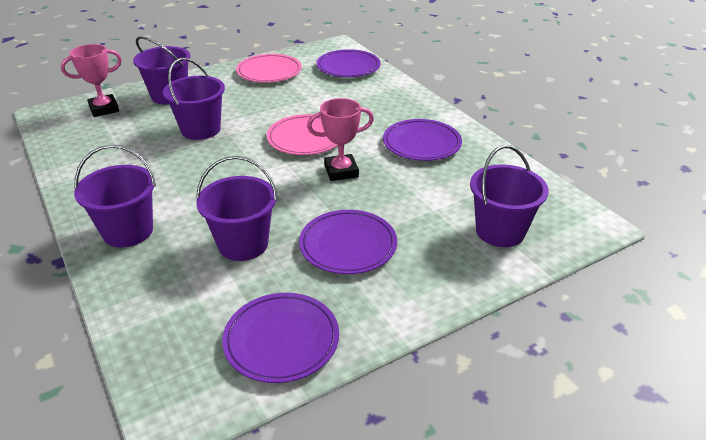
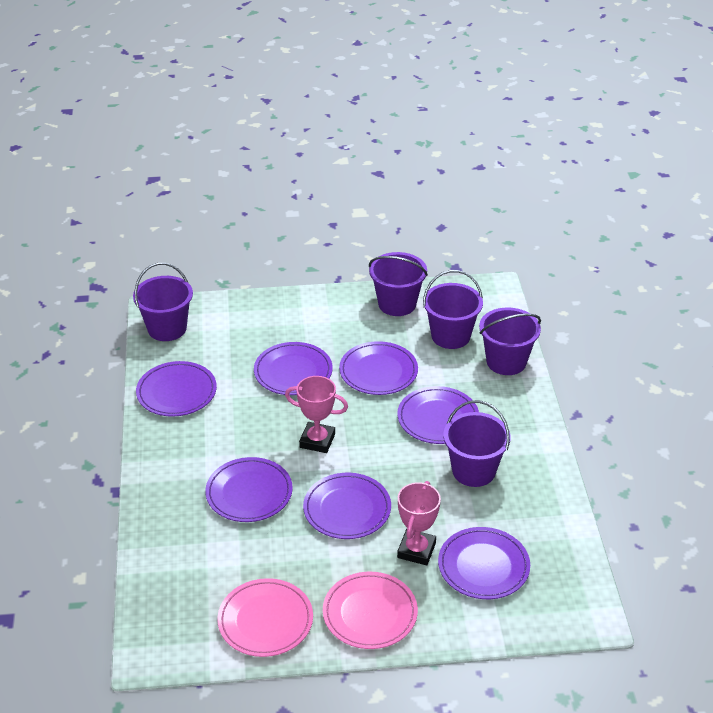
purple plate: [222,293,339,383] [299,210,397,274] [316,49,381,77] [383,119,462,161] = 4 -> [136,361,217,417] [205,457,293,522] [254,342,333,395] [303,473,391,539] [339,341,418,395] [397,386,479,444] [438,527,530,599] = 7

